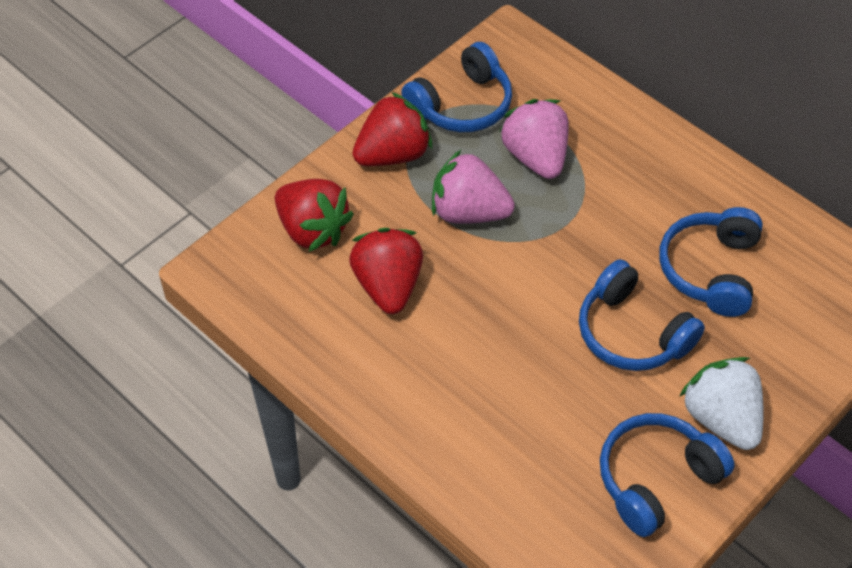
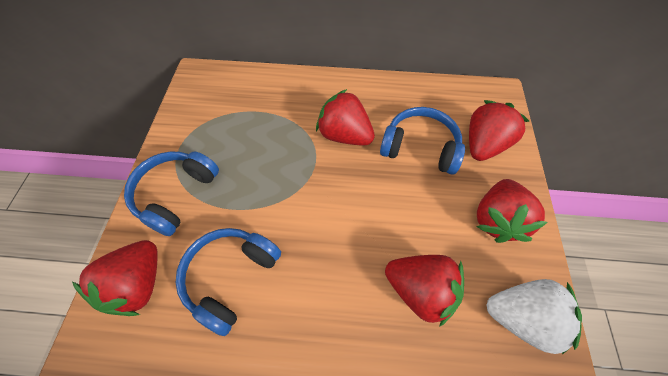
blue headphones: [401,42,512,132] [579,259,705,371] [600,413,735,537] [659,207,763,317] = 4 -> [124,151,219,236] [175,228,281,336] [380,107,465,175] = 3
pink strawberry: [432,150,515,224] [499,99,569,179] = 2 -> none = 0
red strawberry: [275,179,354,252] [349,228,423,314] [352,92,432,166] = 3 -> [72,240,158,316] [316,89,375,145] [385,255,464,327] [469,100,529,161] [476,179,548,243] = 5

